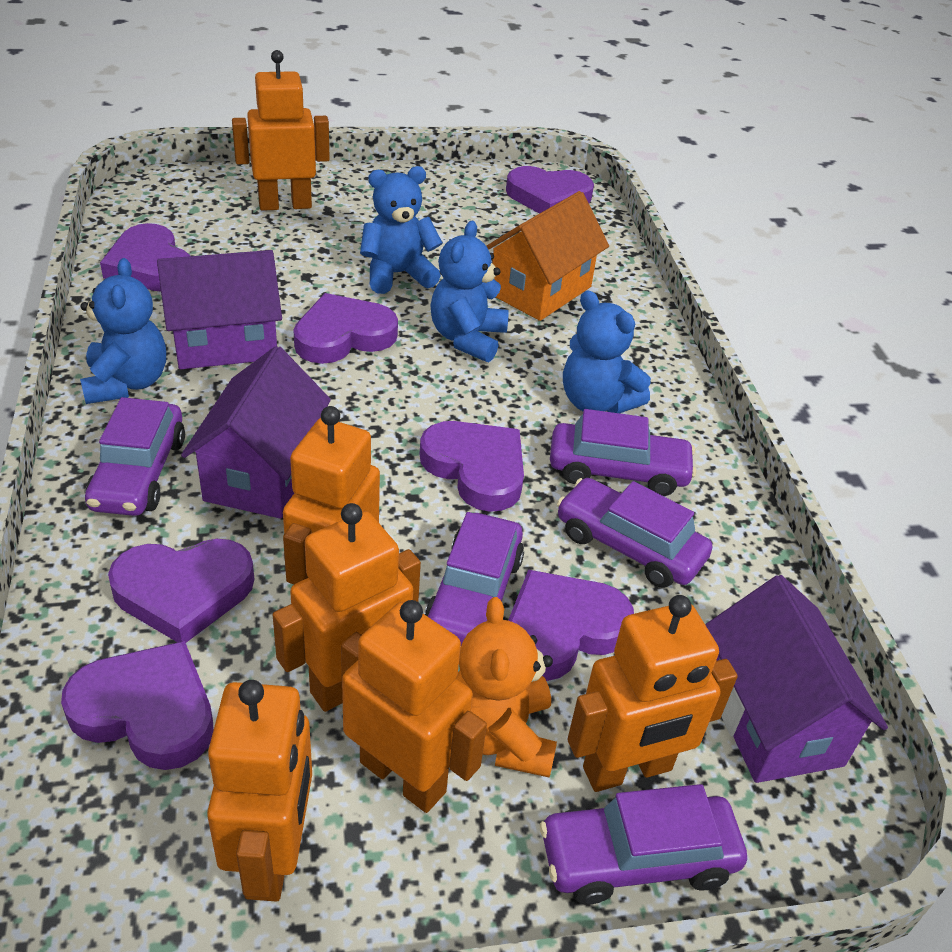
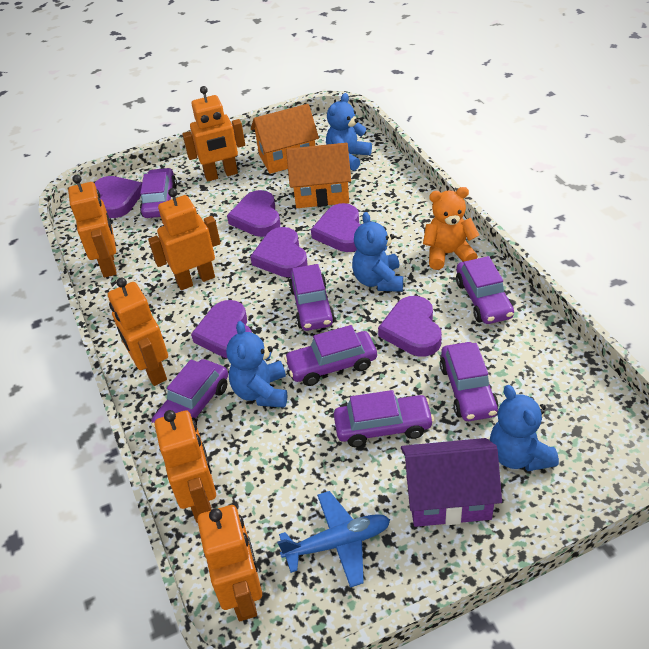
blue plane: none = 0 -> [277,491,390,588] = 1
orange house: [487,191,609,321] = 1 -> [251,104,319,174] [286,143,351,208] = 2
purple car: [85,397,185,516] [424,512,524,645] [540,784,747,904] [550,409,696,496] [557,478,712,588] = 5 -> [140,168,177,218] [151,359,228,428] [284,325,377,386] [289,264,335,331] [334,390,434,447] [440,342,498,421] [456,256,514,324] = 7
purple heart: [61,641,214,770] [100,223,190,291] [108,539,255,643] [293,293,398,364] [420,421,524,512] [506,166,594,214] [508,570,634,681] = 7 -> [94,176,142,218] [191,300,252,358] [227,190,280,237] [250,227,308,277] [311,203,361,252] [378,296,442,357] = 6
purple house: [157,250,282,369] [181,346,331,519] [705,575,888,783] = 3 -> [401,438,502,527] = 1

